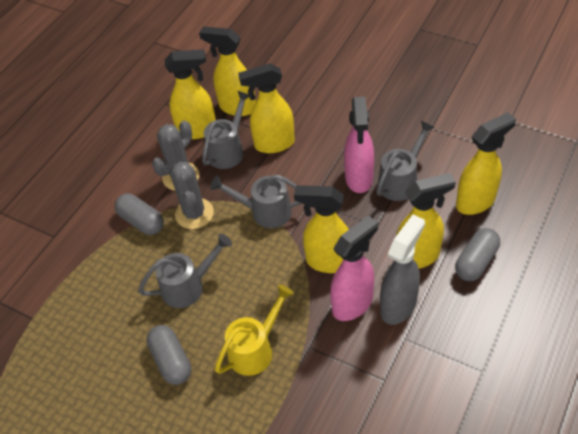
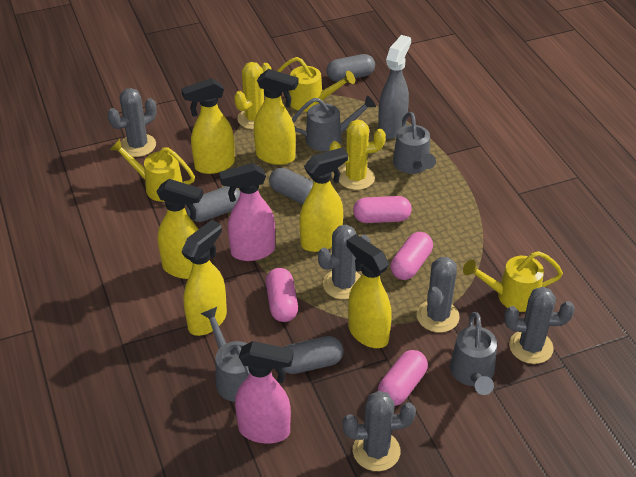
grey cactus: [152,121,199,191] [171,162,214,229] = 2 -> [108,88,157,157] [318,225,370,299] [343,391,416,471] [417,257,460,333] [505,287,575,364] = 5
grey capsule: [115,194,164,235] [146,325,191,385] [455,228,500,281] = 3 -> [186,186,240,222] [269,168,313,204] [283,336,344,374] [327,54,375,82] = 4
pink capsule: none = 0 -> [266,268,298,322] [353,196,412,223] [378,350,428,406] [391,232,433,280] = 4
yellow cactus: none = 0 -> [234,62,272,130] [330,120,386,190] = 2
yellow watering can: [215,284,294,376] = 1 -> [110,139,195,202] [277,57,355,112] [463,251,563,312] = 3

